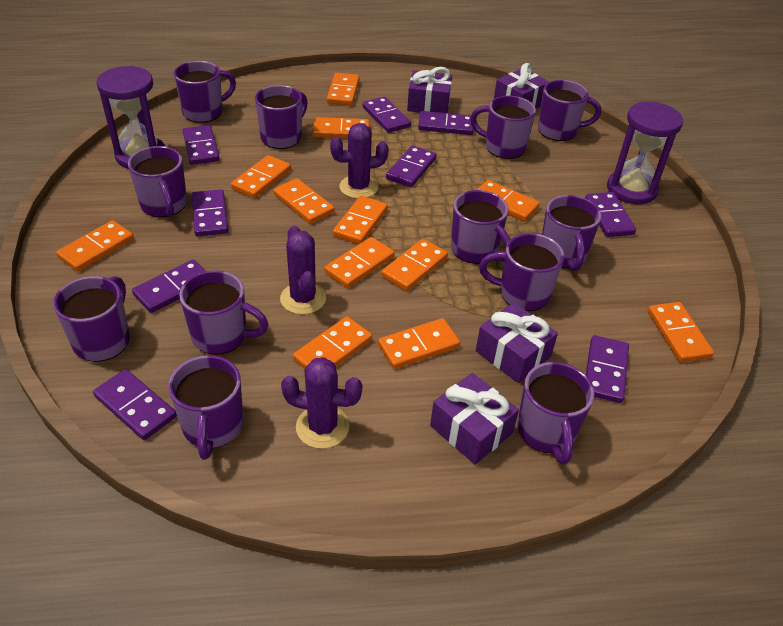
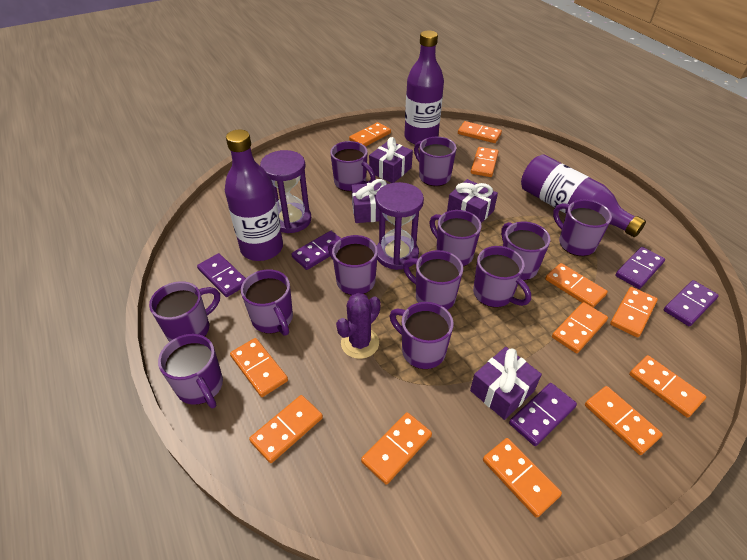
purple bottle: none = 0 -> [225,129,283,261] [404,30,444,144] [521,154,646,237] = 3
purple cactus: [280,226,326,315] [281,357,362,449] [330,123,389,199] = 3 -> [336,293,381,359] = 1
purple domino: [93,369,177,440] [132,260,206,313] [183,125,219,165] [192,189,228,236] [363,97,411,133] [386,146,437,187] [418,111,474,135] [585,192,636,237] [586,335,629,403] = 9 -> [197,253,246,297] [291,231,341,270] [509,383,577,446] [615,247,665,289] [664,280,719,326] = 5

